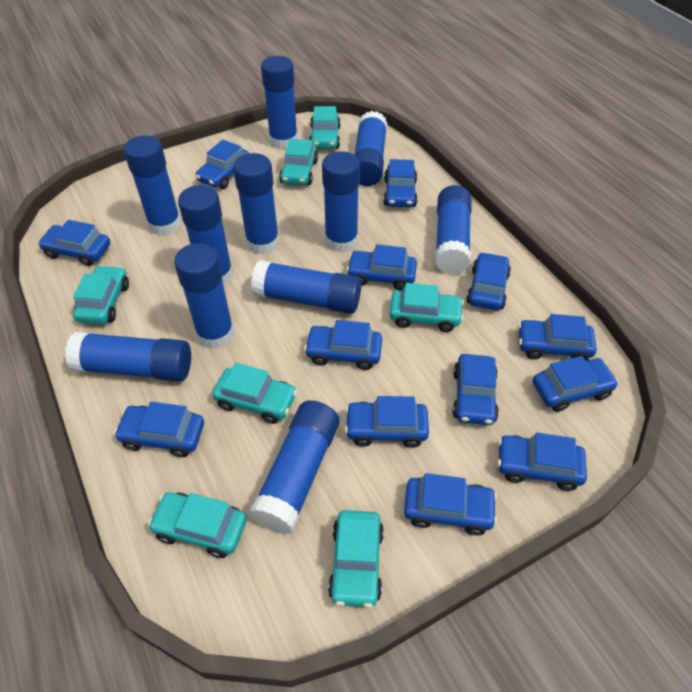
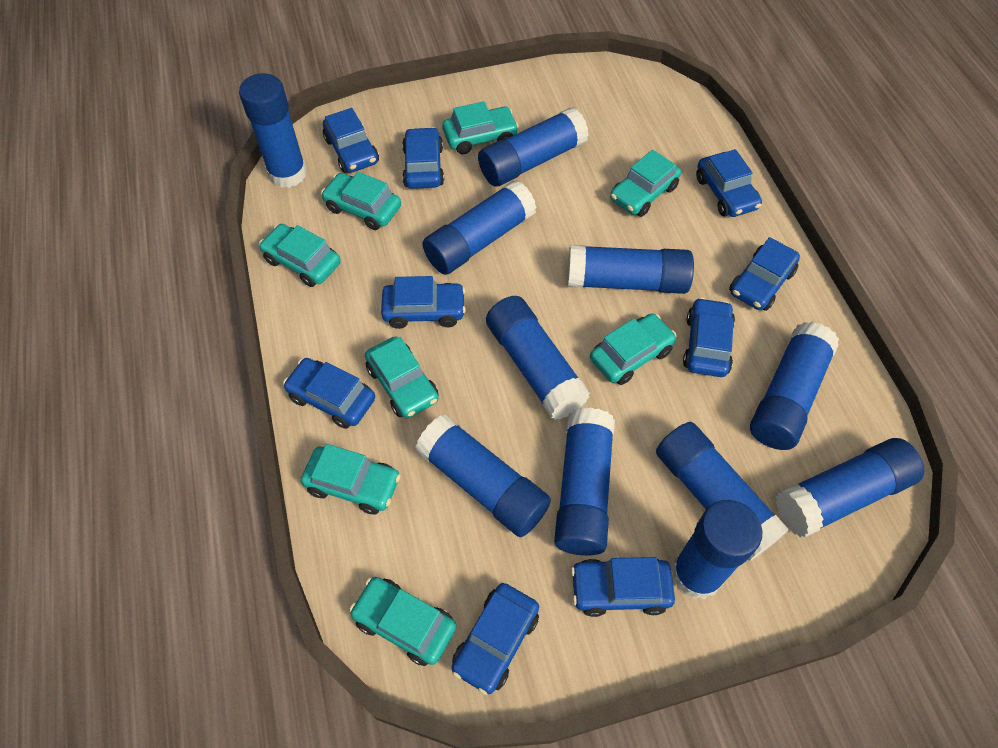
blue car: [38,220,110,266] [114,402,204,457] [195,140,249,189] [304,320,382,370] [345,396,429,448] [346,244,417,291] [383,159,418,207] [404,473,497,535] [452,354,499,425] [466,252,511,310] [498,433,587,491] [518,314,597,360] [533,356,619,412] = 13 -> [283,358,375,429] [323,108,379,173] [381,276,466,329] [402,127,444,189] [451,583,539,695] [571,557,675,617] [683,297,735,377] [696,149,762,217] [729,237,800,311] = 9
turquoise car: [73,265,129,324] [148,492,247,558] [212,363,297,424] [279,139,318,185] [309,106,340,149] [328,510,384,608] [389,283,464,332] = 7 -> [259,224,341,287] [301,444,401,514] [321,172,401,230] [349,577,456,666] [365,336,439,418] [442,101,519,154] [590,313,677,385] [610,150,681,217] = 8

